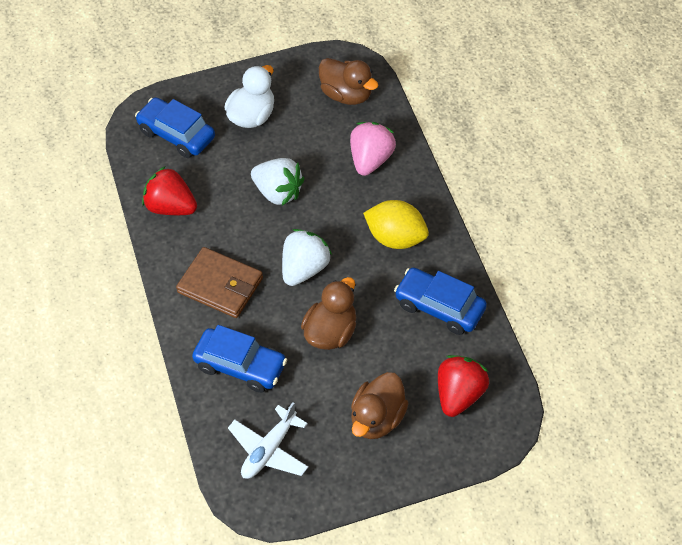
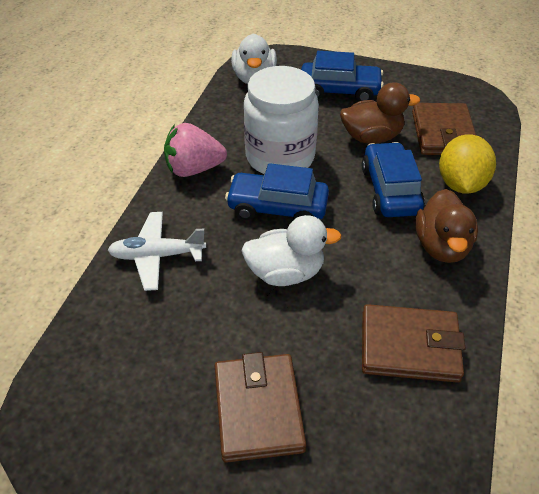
brown duck: [301,277,356,350] [319,58,378,105] [351,372,409,439] = 3 -> [340,82,420,144] [416,189,478,263] = 2
brown wallet: [176,247,263,318] = 1 -> [215,352,306,463] [362,304,466,383] [412,103,476,155] = 3
red strawberry: [142,166,197,215] [438,355,489,417] = 2 -> none = 0
white duck: [224,65,274,128] = 1 -> [231,33,277,84] [241,215,342,286] = 2
white jar: none = 0 -> [244,66,319,174] = 1
white strawberry: [251,158,304,206] [282,229,332,286] = 2 -> none = 0

